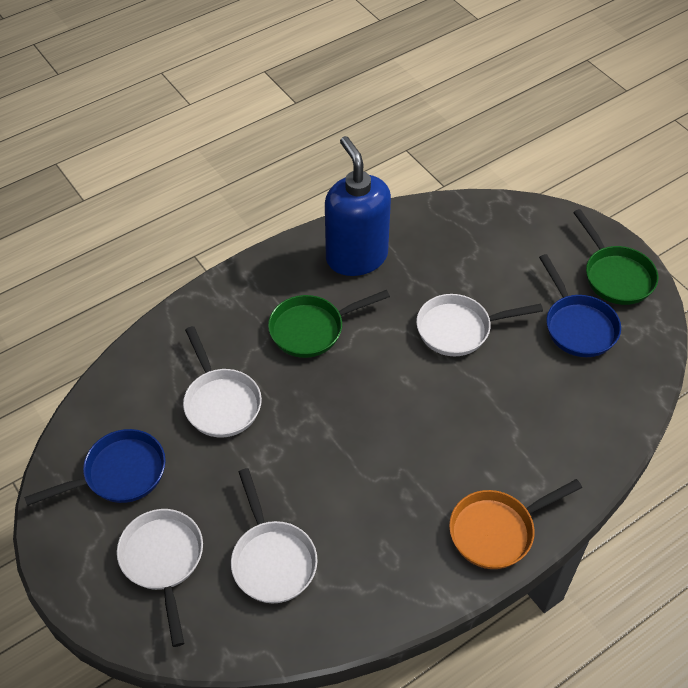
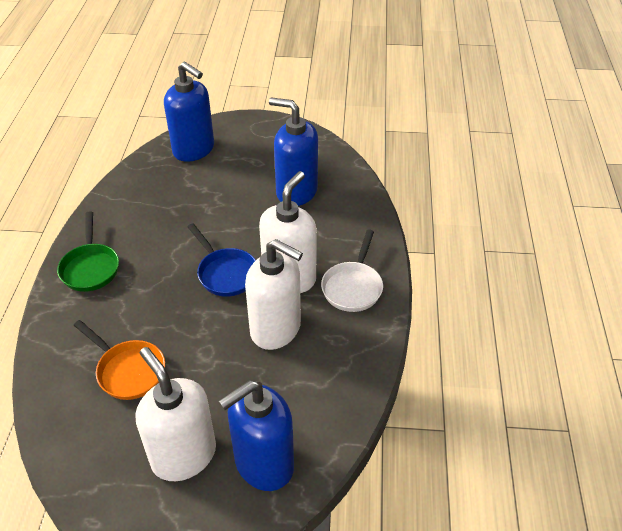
blue pan: [24,429,166,506] [539,254,621,357] = 2 -> [187,223,256,297] = 1
blue soap dispenser: [325,136,391,276] = 1 -> [164,61,214,162] [219,380,294,491] [269,97,318,206] = 3
green pan: [268,290,390,358] [573,209,658,305] = 2 -> [57,211,119,292] = 1
white pan: [117,509,203,647] [183,326,262,437] [231,468,318,603] [416,294,543,356] = 4 -> [321,229,383,312] = 1
white soap dispenser: none = 0 -> [136,347,216,481] [245,239,303,350] [259,171,317,293] = 3

